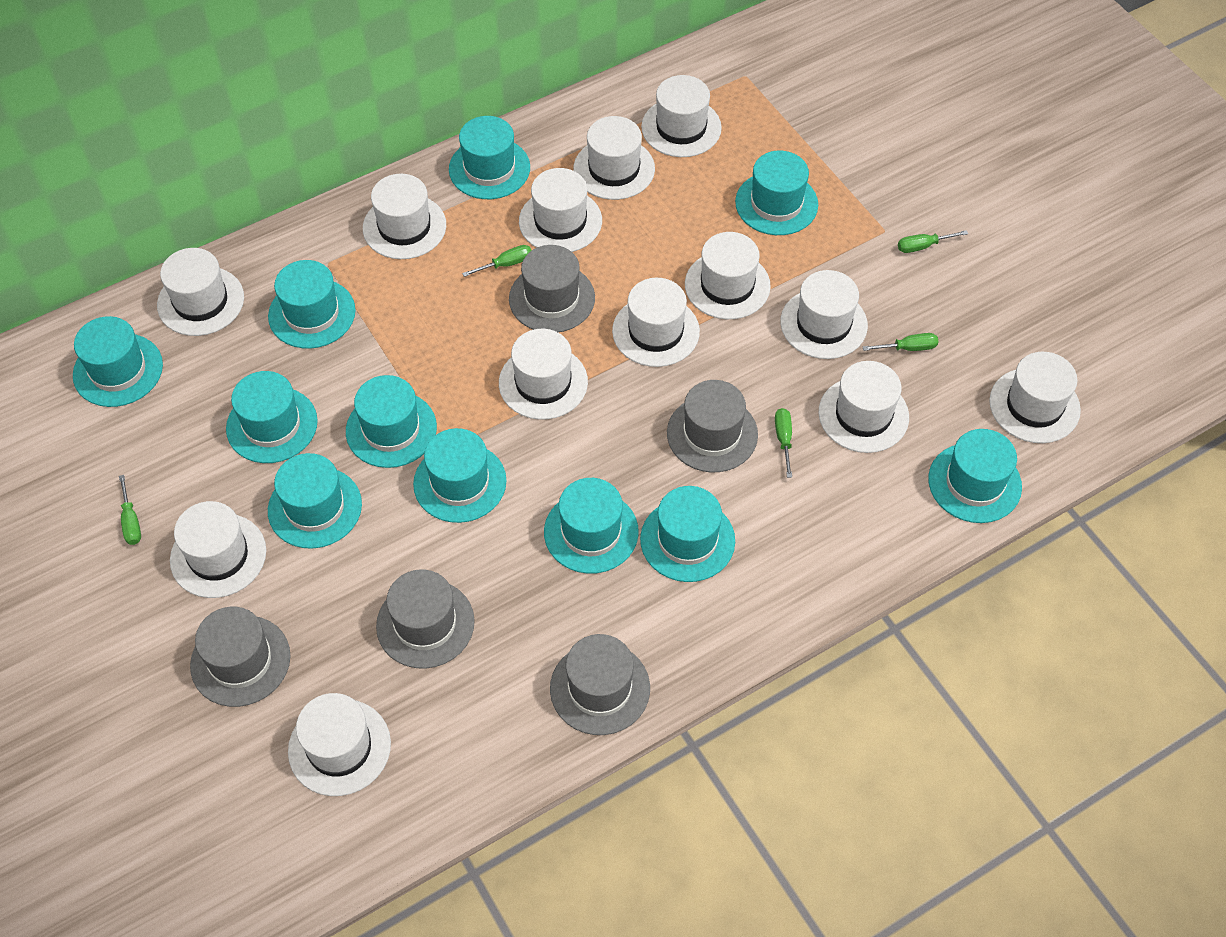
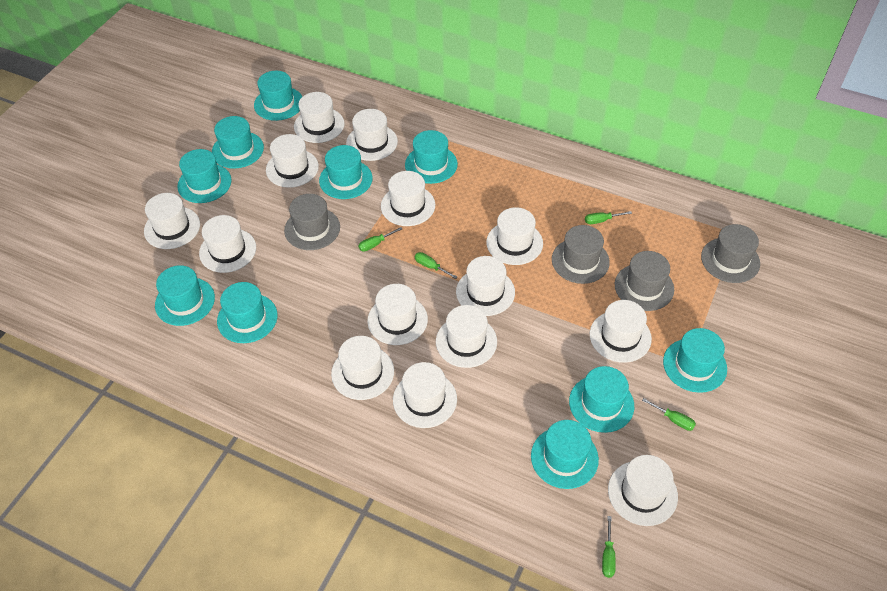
grey hat: [190,607,290,707] [376,569,475,669] [509,245,595,332] [550,634,650,735] [667,380,758,472] = 5 -> [284,194,340,250] [552,225,610,284] [615,251,674,311] [701,224,760,283] = 4
turquoise hat: [73,316,163,407] [226,371,318,463] [268,260,355,349] [268,453,362,549] [346,375,437,468] [413,428,507,523] [449,116,530,199] [544,478,639,574] [640,486,735,582] [735,151,818,235] [928,429,1022,523] = 11 -> [155,265,215,326] [177,149,232,203] [212,116,264,168] [217,282,278,343] [254,71,302,121] [319,145,373,199] [405,130,458,184] [531,420,599,489] [569,366,634,433] [663,328,727,393] = 10
white hat: [157,248,244,336] [170,501,266,598] [288,693,391,796] [363,174,446,259] [499,329,588,420] [519,168,602,252] [574,116,655,200] [612,278,700,367] [641,75,722,157] [685,232,771,319] [780,270,868,359] [819,361,909,453] [989,352,1081,443] = 13 -> [144,193,200,249] [199,215,256,273] [266,134,319,188] [294,92,345,143] [331,336,394,400] [346,109,398,161] [367,284,428,345] [381,171,435,226] [393,362,457,428] [436,305,497,368] [456,256,515,316] [486,207,543,265] [590,300,652,363] [608,455,678,526] = 14

